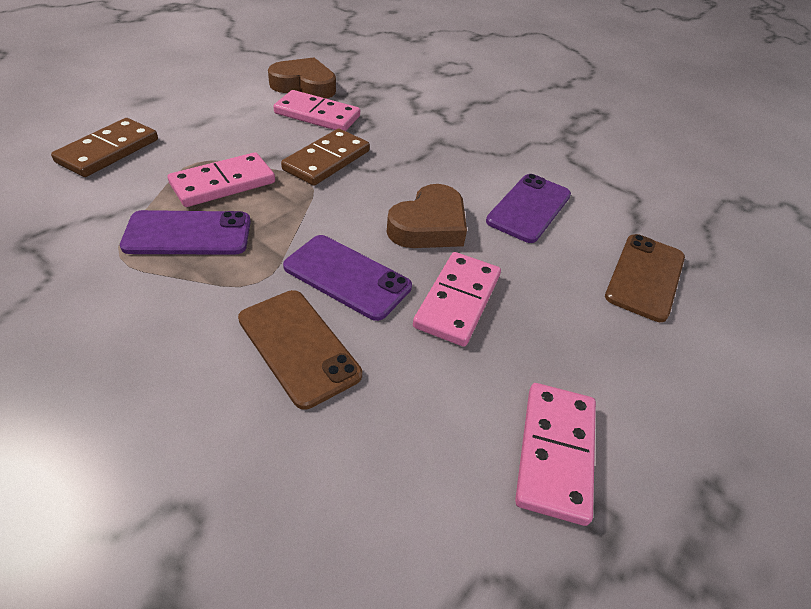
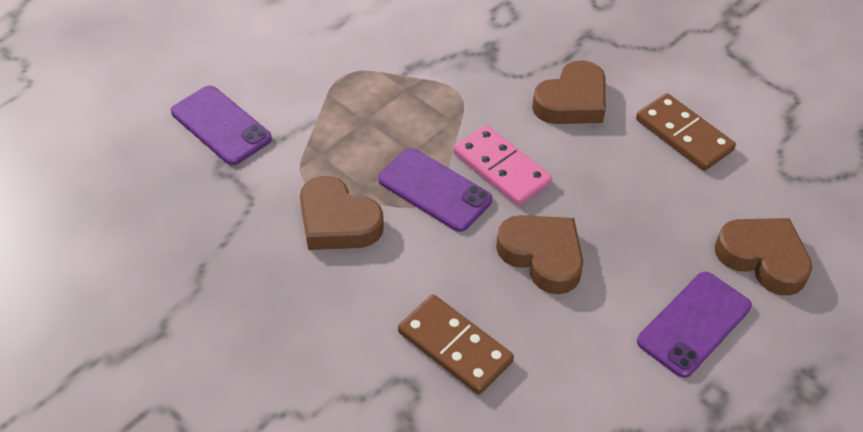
brown heart: [268,57,336,99] [387,184,467,248] = 2 -> [300,176,384,250] [496,215,583,294] [532,60,606,124] [715,218,812,296] = 4
brown phone: [238,290,362,409] [605,234,685,322] = 2 -> none = 0
pink domino: [168,152,275,207] [273,90,360,131] [413,252,501,347] [515,383,596,526] = 4 -> [453,125,552,206] = 1

